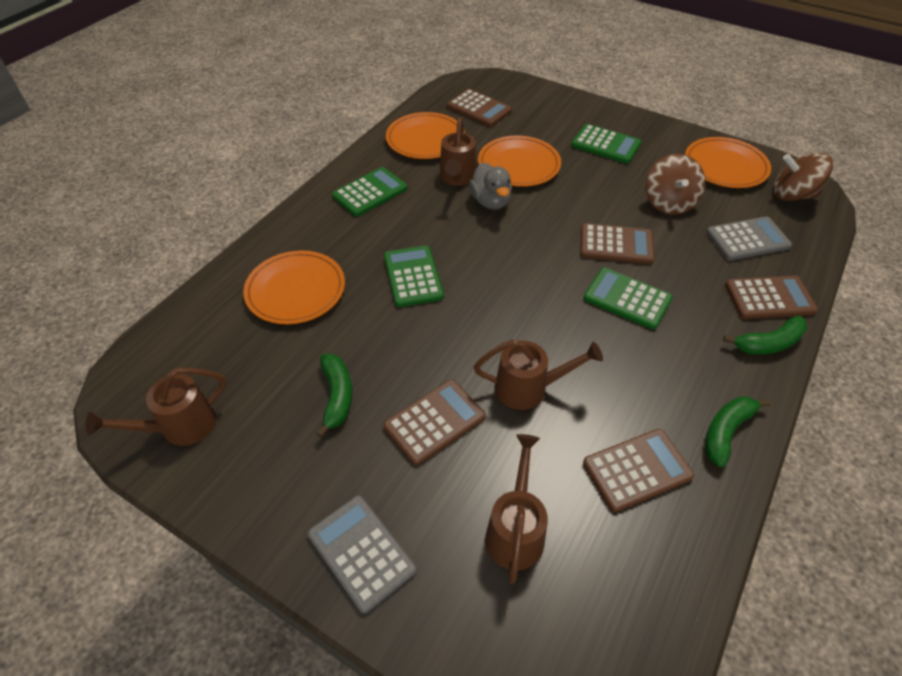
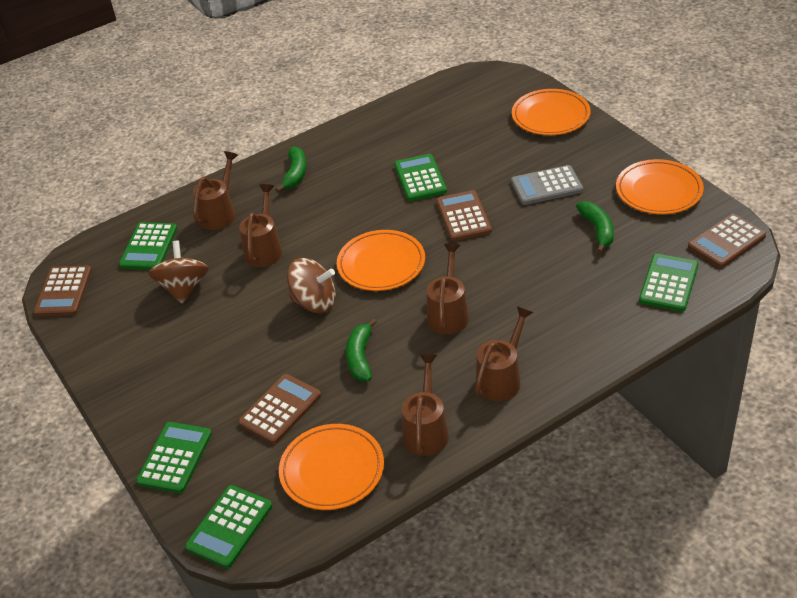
brown calculator: [383,380,486,465] [447,89,512,127] [580,223,654,264] [583,429,694,512] [725,276,818,319] = 5 -> [34,266,92,316] [238,374,321,444] [436,190,492,241] [688,214,766,268] = 4
brown watering can: [85,367,227,446] [440,117,477,186] [474,339,603,410] [485,434,548,584] = 4 -> [193,151,238,230] [239,184,282,267] [402,354,449,456] [427,244,469,334] [475,306,534,401] = 5
green calculator: [332,167,408,216] [384,245,444,307] [571,124,641,164] [584,268,673,329] = 4 -> [119,222,177,270] [136,422,212,493] [185,485,272,568] [394,154,447,201] [639,254,698,312] = 5
grey calculator: [308,496,417,614] [706,216,792,261] = 2 -> [511,165,583,205] = 1
grey duck: [469,162,512,210] = 1 -> none = 0

